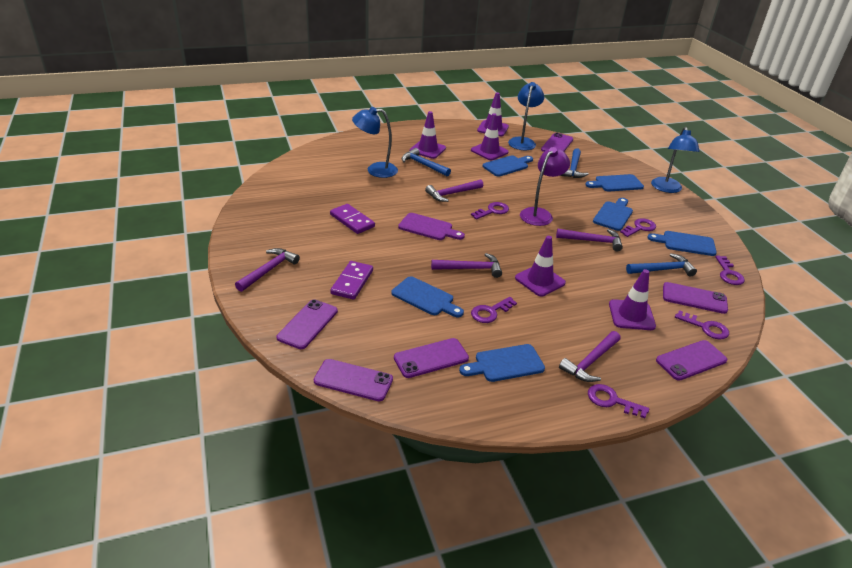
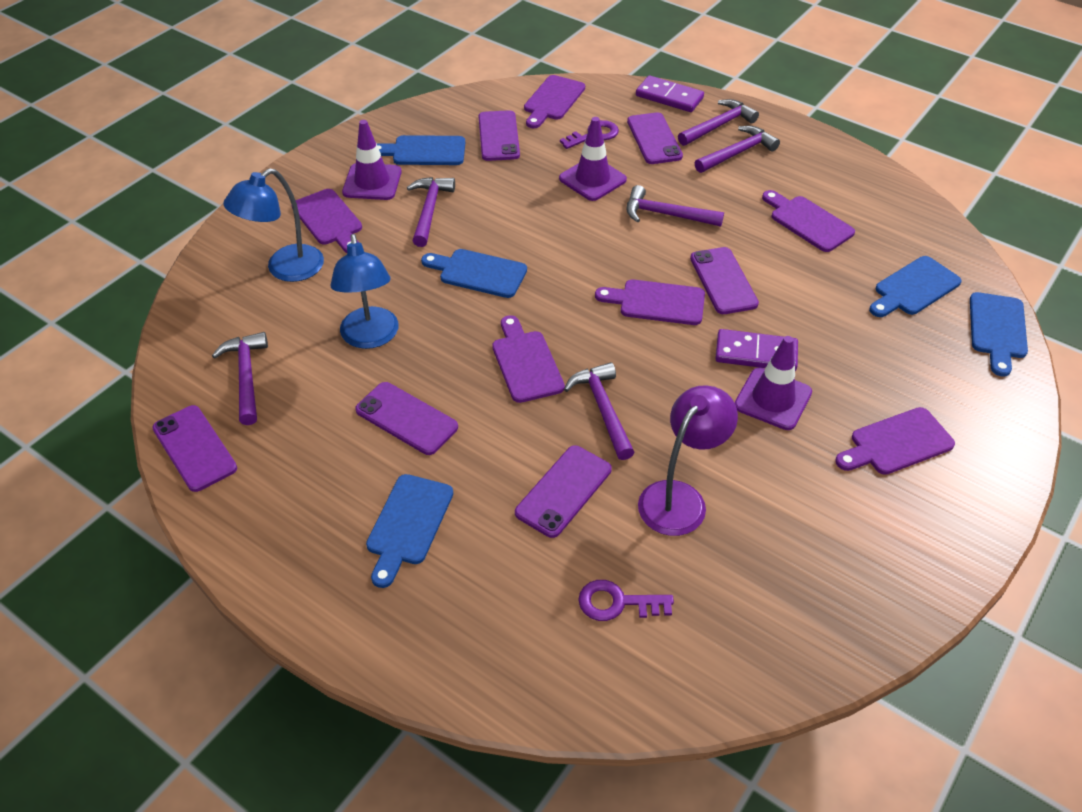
blue cutting board: [391,276,464,317] [459,344,545,382] [483,155,533,177] [585,174,644,191] [593,198,633,231] [647,231,717,256] = 6 -> [366,474,453,588] [377,135,465,165] [421,249,527,298] [869,256,962,317] [970,292,1028,376] = 5
blue hammer: [402,148,451,176] [560,148,588,178] [626,253,697,277] = 3 -> none = 0
blue lamp: [352,107,398,178] [508,82,544,150] [651,127,700,193] = 3 -> [224,168,324,282] [330,234,399,349] = 2
purple cutting board: [398,213,465,240] = 1 -> [292,189,362,253] [492,315,565,403] [524,75,585,128] [595,279,705,325] [762,190,855,252] [835,407,955,475] = 6
purple hammer: [235,248,300,292] [425,179,483,202] [431,253,502,278] [556,229,623,251] [559,331,621,382] = 5 -> [212,332,268,425] [407,177,455,247] [564,362,635,460] [627,185,724,227] [678,99,759,146] [695,126,780,173] = 6
purple key: [471,202,509,219] [471,297,517,323] [588,384,649,418] [620,218,656,237] [675,310,729,340] [715,256,745,285] = 6 -> [560,120,619,149] [578,580,674,621] = 2
purple traffic cone: [410,111,446,159] [471,113,509,160] [477,92,509,136] [515,236,566,296] [609,269,656,330] = 5 -> [342,120,402,200] [559,117,627,201] [735,336,812,430] = 3

